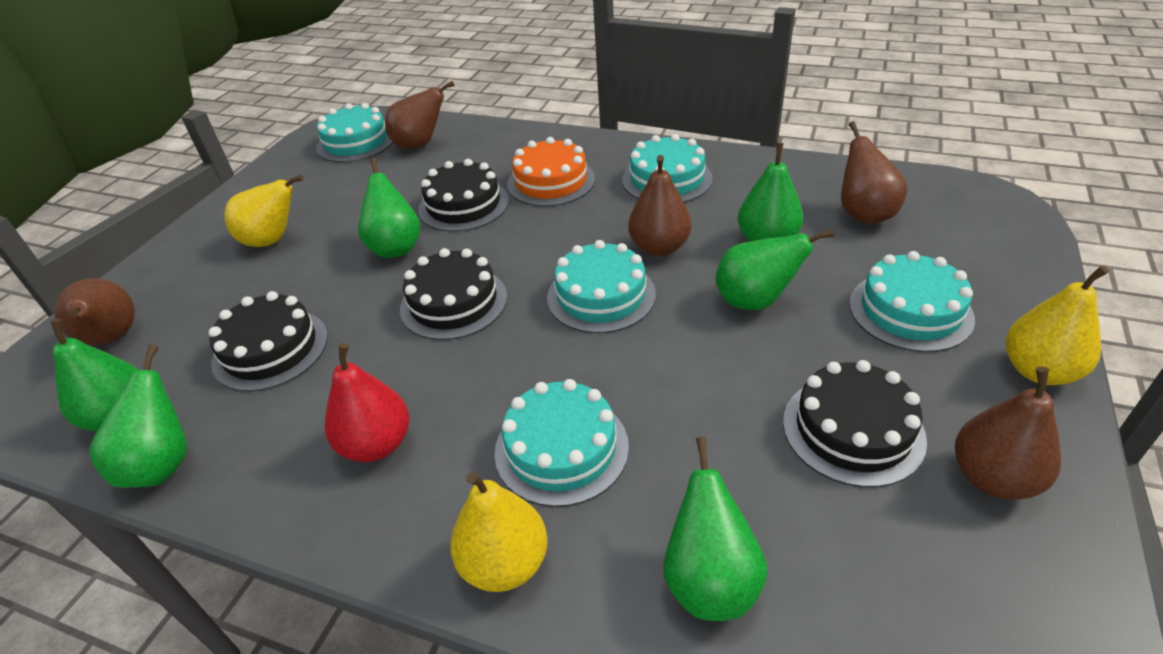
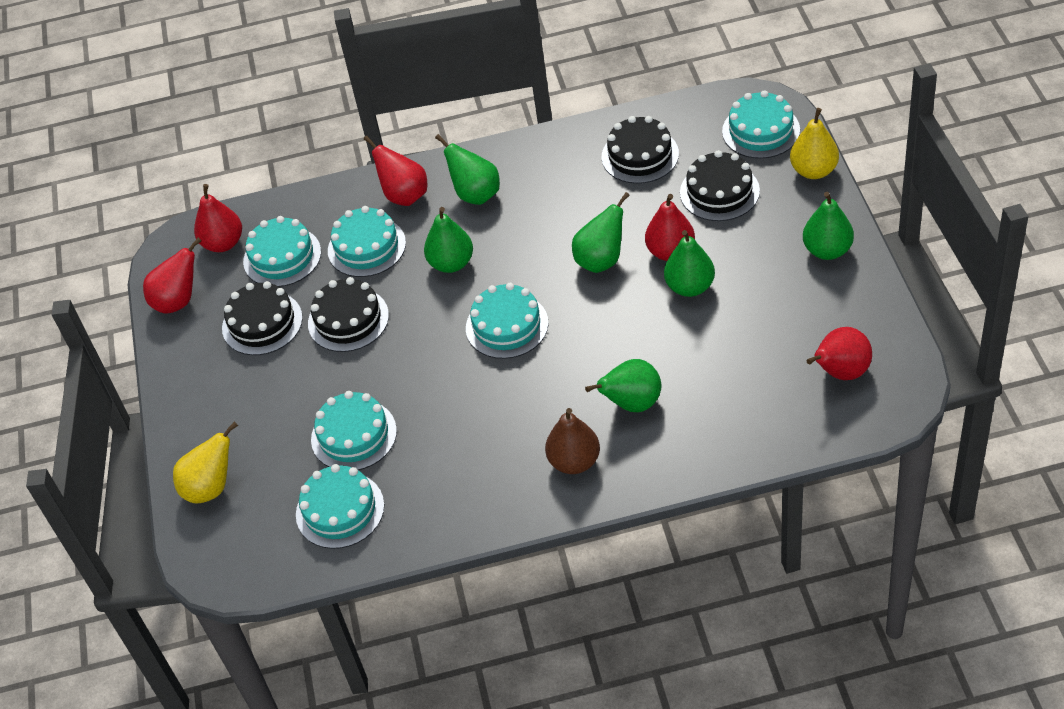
brown pear: [54,278,135,345] [385,81,455,149] [628,155,691,256] [841,121,907,224] [955,367,1061,500] = 5 -> [545,408,600,474] = 1
orange cake: [507,137,595,207] = 1 -> none = 0
red pear: [325,343,409,462] = 1 -> [143,237,202,314] [194,184,242,252] [364,136,427,206] [645,194,695,261] [806,327,872,380] = 5
turquoise cake: [316,103,393,163] [495,379,629,507] [547,240,656,333] [622,134,713,203] [849,251,975,352] = 5 -> [243,216,321,287] [296,464,384,549] [311,391,397,470] [328,206,406,277] [466,283,549,359] [722,90,800,159] = 6
yellow pear: [224,174,303,247] [450,472,548,592] [1006,265,1109,385] = 3 -> [173,421,238,503] [790,108,839,179] = 2

